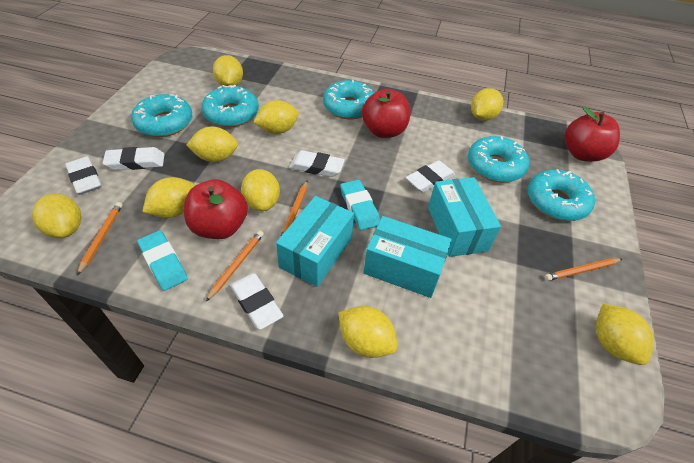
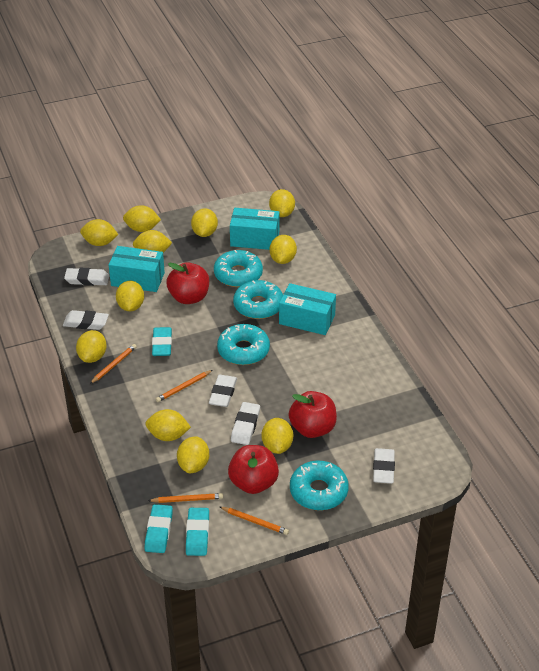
turquoise donut: [131,94,192,137] [201,85,259,127] [323,80,374,120] [468,136,529,182] [528,169,595,221] = 5 -> [214,250,263,287] [217,324,270,365] [233,280,283,319] [290,461,349,510] = 4
turquoise eraser: [137,231,188,291] [340,180,380,230] = 2 -> [145,504,173,553] [152,327,172,356] [186,508,209,556] = 3
yellow lemon: [32,194,81,238] [142,177,195,218] [186,126,238,162] [213,55,243,86] [241,169,280,211] [253,100,299,134] [338,306,398,358] [471,88,503,121] [596,304,654,365] = 9 -> [76,330,106,363] [80,219,118,246] [116,281,144,311] [123,205,161,232] [133,230,172,253] [145,409,191,441] [177,436,209,473] [191,208,218,237] [262,418,293,454] [269,189,295,217] [270,235,297,264] = 11

